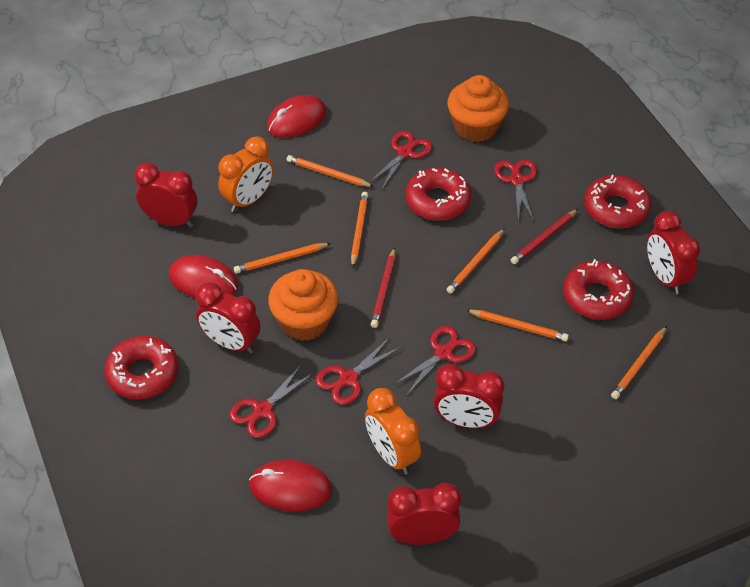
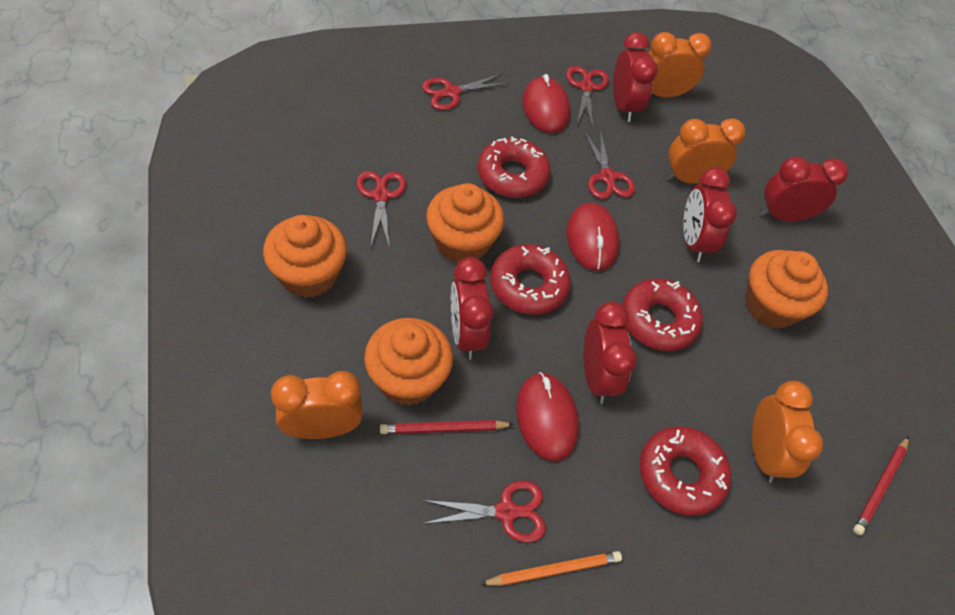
orange clock: [218,137,273,212] [365,388,421,474] = 2 -> [271,371,363,439] [648,32,712,97] [667,118,746,184] [752,381,823,483] = 4
orange cupcake: [268,269,338,341] [447,75,509,142] = 2 -> [263,215,347,298] [364,318,453,406] [426,183,504,263] [745,250,828,329] = 4
orange pencil: [234,243,331,273] [286,155,374,187] [351,192,368,268] [446,228,505,294] [466,309,569,342] [611,326,667,399] = 6 -> [480,551,622,586] = 1

